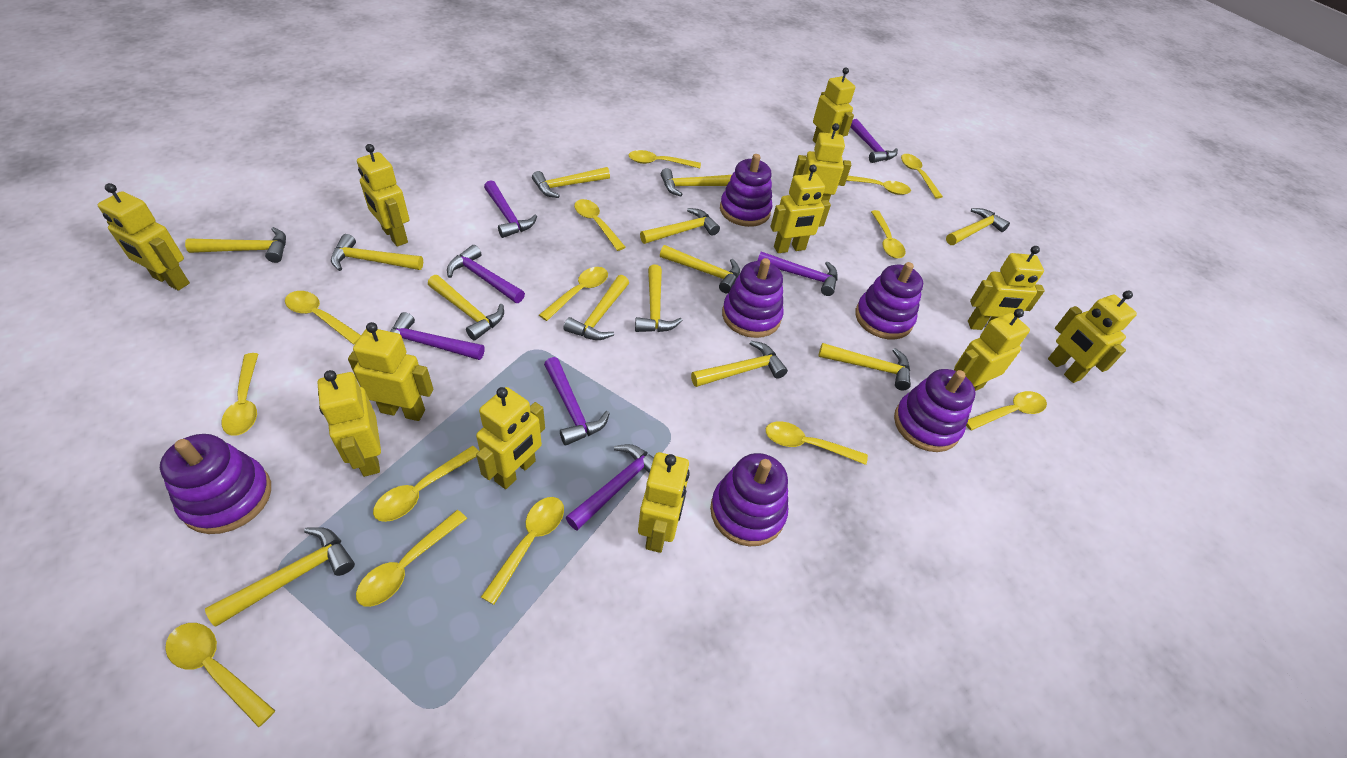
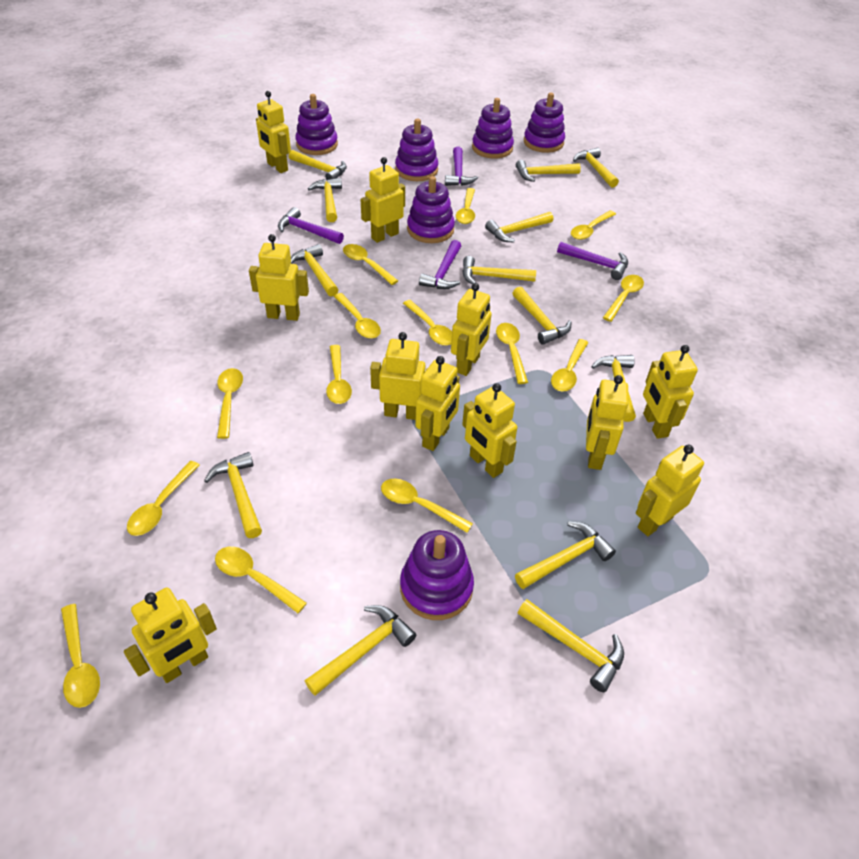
purple hammer: [390,312,485,360] [447,245,525,303] [484,180,537,238] [544,357,610,446] [566,444,654,531] [758,252,838,296] [850,119,898,163] = 7 -> [278,207,344,244] [419,240,461,289] [445,146,478,186] [557,242,628,280] = 4
yellow robot: [98,183,190,291] [318,370,381,477] [348,322,433,421] [357,144,409,247] [476,387,545,489] [638,452,690,553] [770,165,831,253] [793,123,851,201] [813,67,855,143] [954,309,1030,391] [968,246,1045,330] [1048,291,1137,383] = 12 -> [124,587,217,683] [249,234,309,321] [256,91,291,173] [361,157,405,243] [370,332,428,420] [415,356,460,451] [451,283,492,376] [462,383,517,478] [586,375,628,470] [636,445,704,536] [643,345,698,439] = 11

